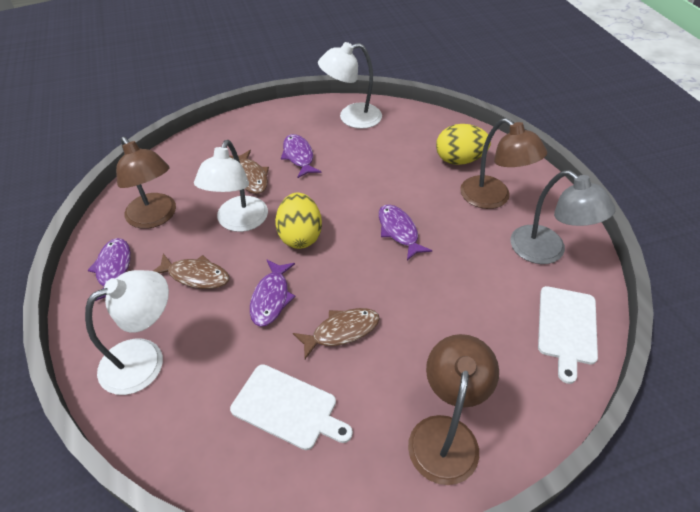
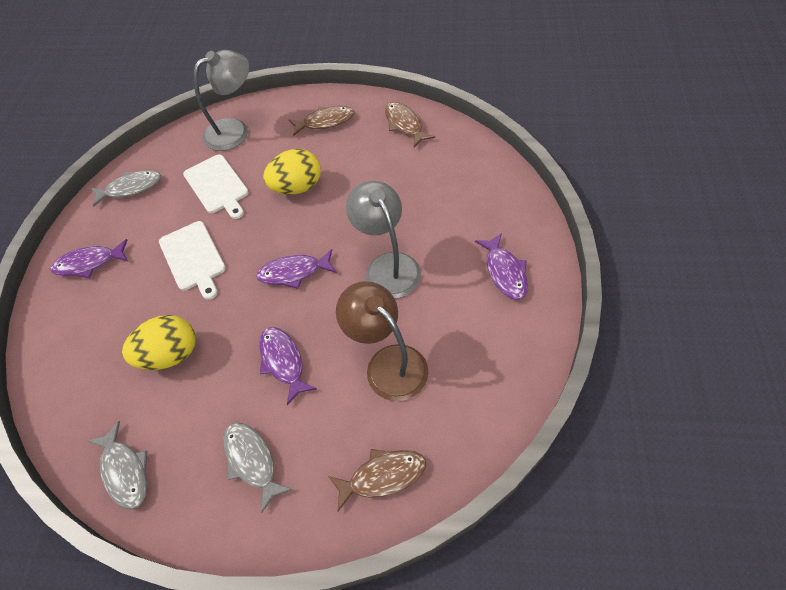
brown lamp: [116,137,176,229] [408,334,499,485] [460,118,547,209] = 3 -> [336,281,428,401] = 1
grey fish: none = 0 -> [88,421,147,510] [91,170,161,207] [223,422,293,513] = 3
grey lamp: [510,170,616,264] = 1 -> [194,50,249,151] [346,181,421,298] = 2
white lamp: [85,270,169,395] [194,140,268,232] [318,42,382,129] = 3 -> none = 0

